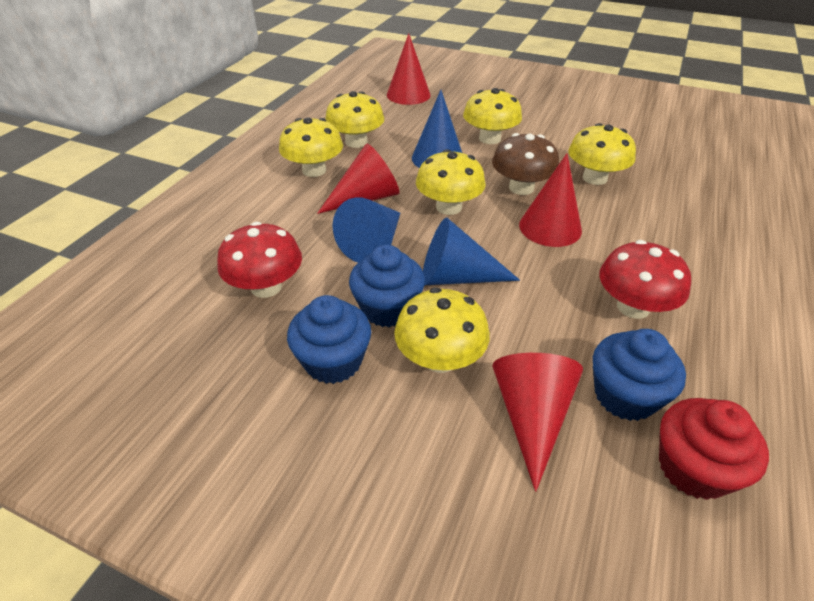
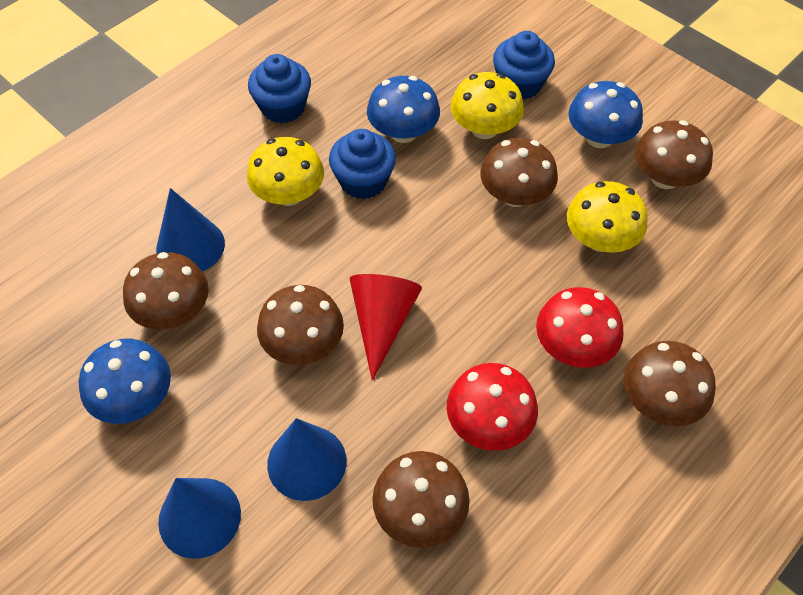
blue mushroom: none = 0 -> [79,338,171,424] [367,76,440,143] [569,81,643,148] = 3
brown mushroom: [492,133,559,195] = 1 -> [123,252,209,330] [257,285,344,365] [372,451,470,548] [480,138,558,207] [624,341,716,426] [635,120,713,189] = 6
red cone: [317,143,400,214] [387,33,430,105] [492,353,583,492] [519,153,582,247] = 4 -> [349,274,422,381] = 1
red cupcake: [659,398,769,500] = 1 -> none = 0
yellow mushroom: [279,117,343,177] [325,91,384,148] [394,288,490,373] [416,149,486,215] [463,88,522,144] [568,123,636,185] = 6 -> [247,137,324,206] [451,72,524,139] [567,181,648,253] = 3

